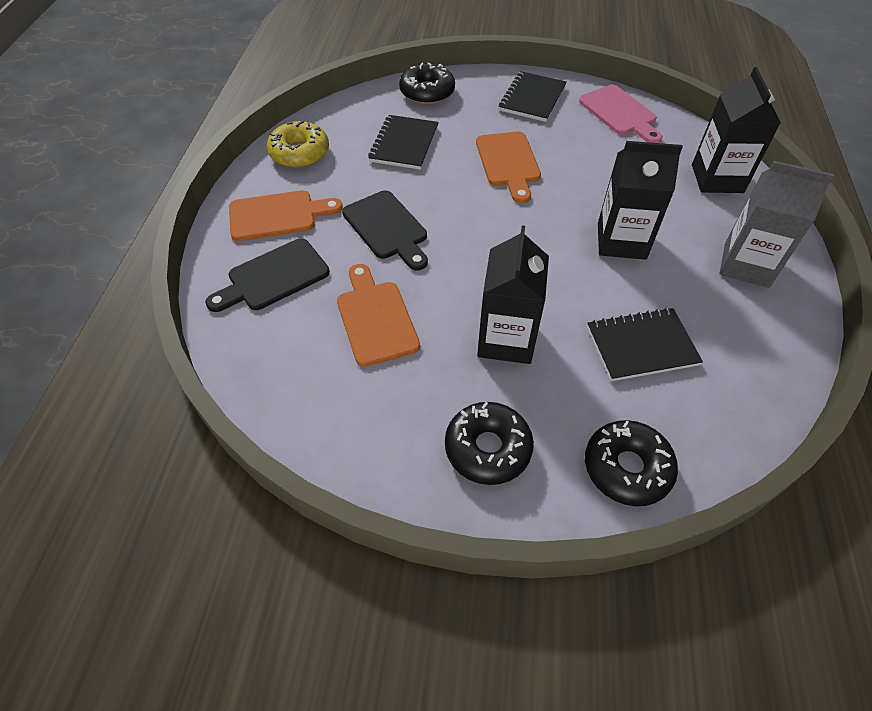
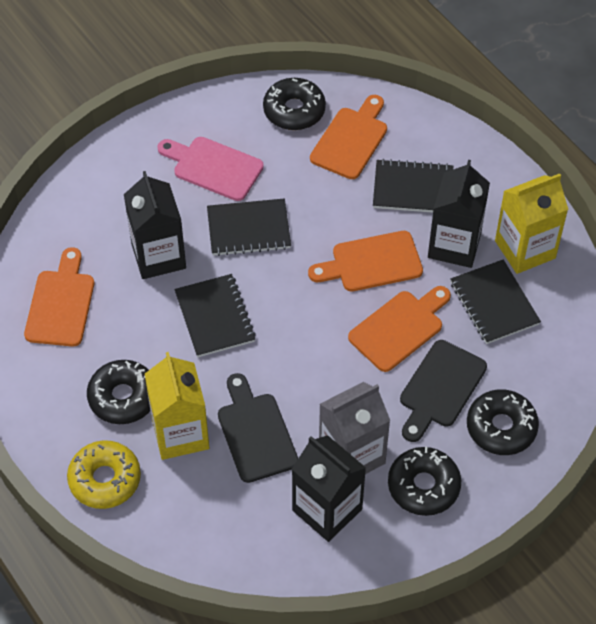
black donut: [399,62,455,105] [445,402,534,485] [585,420,678,506] = 3 -> [87,360,150,424] [263,78,326,130] [388,447,461,516] [467,389,539,455] = 4
black notebook: [368,115,439,170] [499,71,567,122] [587,308,703,381] = 3 -> [174,274,256,357] [207,199,291,256] [373,159,453,213] [450,259,541,344] = 4
orange cutting board: [229,190,343,241] [337,264,420,367] [476,132,541,203] = 3 -> [24,247,94,347] [308,231,423,291] [310,95,387,179] [348,286,451,372] = 4
yellow carton: none = 0 -> [145,352,210,460] [495,174,568,274] = 2

